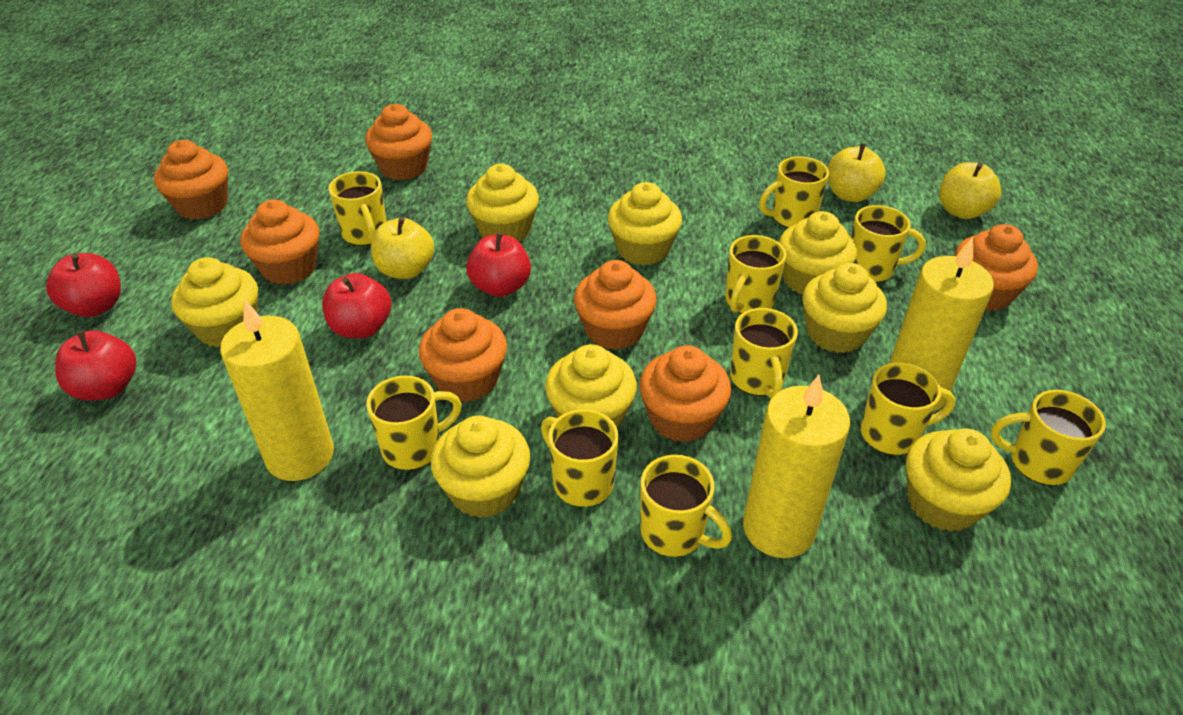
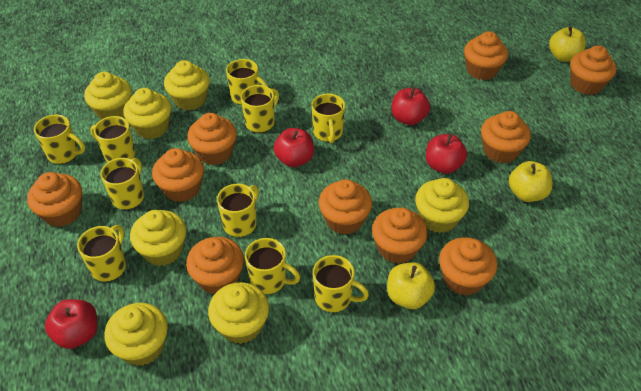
orange cupcake: [154,140,228,219] [241,200,319,285] [365,104,432,180] [419,308,507,402] [574,260,657,350] [639,345,731,442] [955,224,1038,311] = 7 -> [27,172,82,227] [152,148,204,202] [186,237,244,294] [187,113,237,165] [319,179,372,234] [372,207,428,264] [439,237,497,295] [464,31,508,80] [481,111,531,163] [570,45,616,95] = 10
yellow candle: [220,300,334,481] [743,375,850,558] [890,237,994,412] = 3 -> none = 0
yellow cupcake: [171,257,258,347] [431,416,530,518] [466,164,539,241] [545,344,637,430] [608,182,682,266] [779,211,857,294] [802,263,887,353] [906,428,1011,532] = 8 -> [84,72,132,120] [105,303,168,366] [123,88,171,139] [130,210,186,266] [164,60,210,110] [208,282,269,344] [415,178,469,233] = 7

